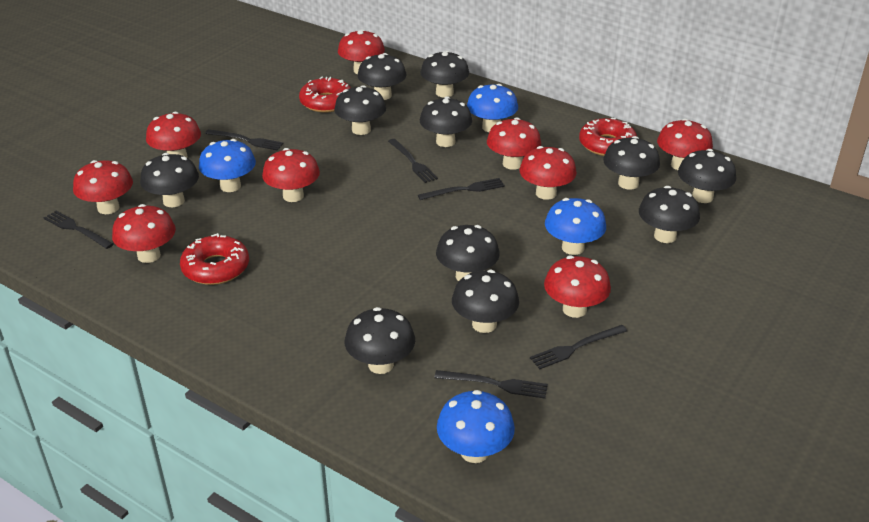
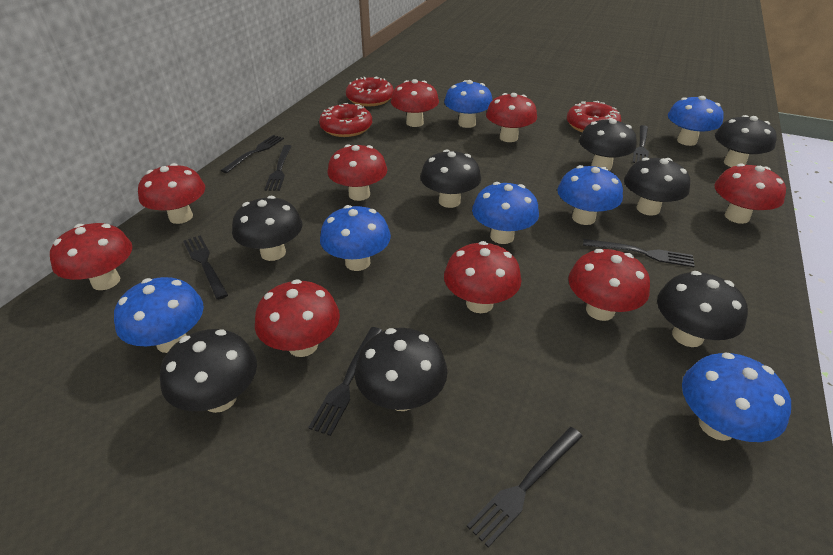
black fork: [44,211,114,249] [205,129,284,151] [388,139,438,183] [418,178,505,200] [434,370,548,399] [530,325,627,369] = 6 -> [183,235,228,300] [221,135,284,173] [264,145,292,191] [308,327,382,436] [467,427,583,548] [583,239,695,267] [632,125,649,163] = 7
black mushroom: [140,153,199,207] [334,85,386,135] [345,307,415,374] [358,53,406,100] [420,96,472,147] [421,51,469,98] [436,225,500,281] [452,270,519,333] [603,136,660,190] [639,186,700,243] [678,149,736,203] = 11 -> [160,329,257,413] [232,196,302,261] [355,328,447,411] [420,149,481,208] [579,118,636,171] [624,157,690,216] [657,271,748,347] [715,115,777,167] = 8
blue mushroom: [199,139,256,192] [437,390,515,463] [467,84,518,132] [545,198,606,255] = 4 -> [114,277,204,353] [320,205,391,271] [444,80,492,128] [472,182,539,244] [557,165,623,225] [668,96,724,146] [682,352,791,442] = 7

